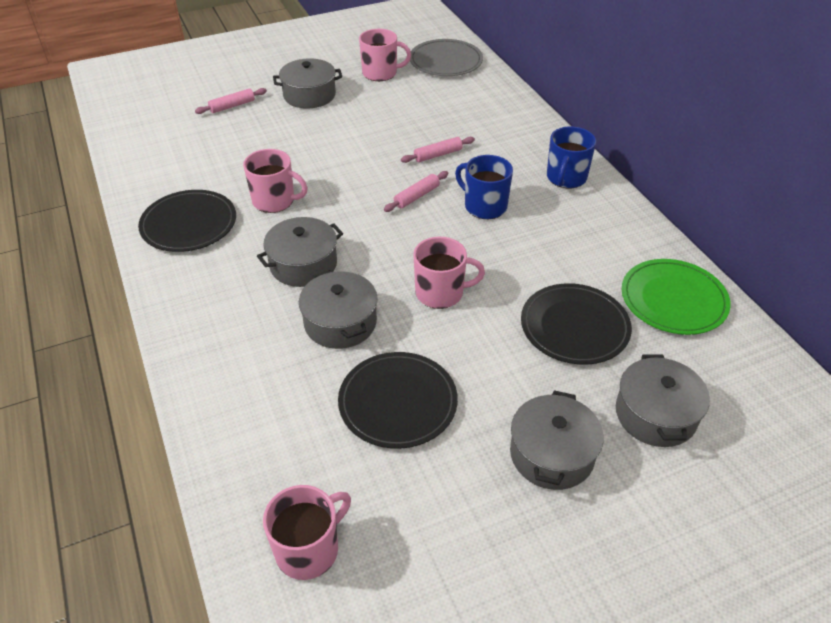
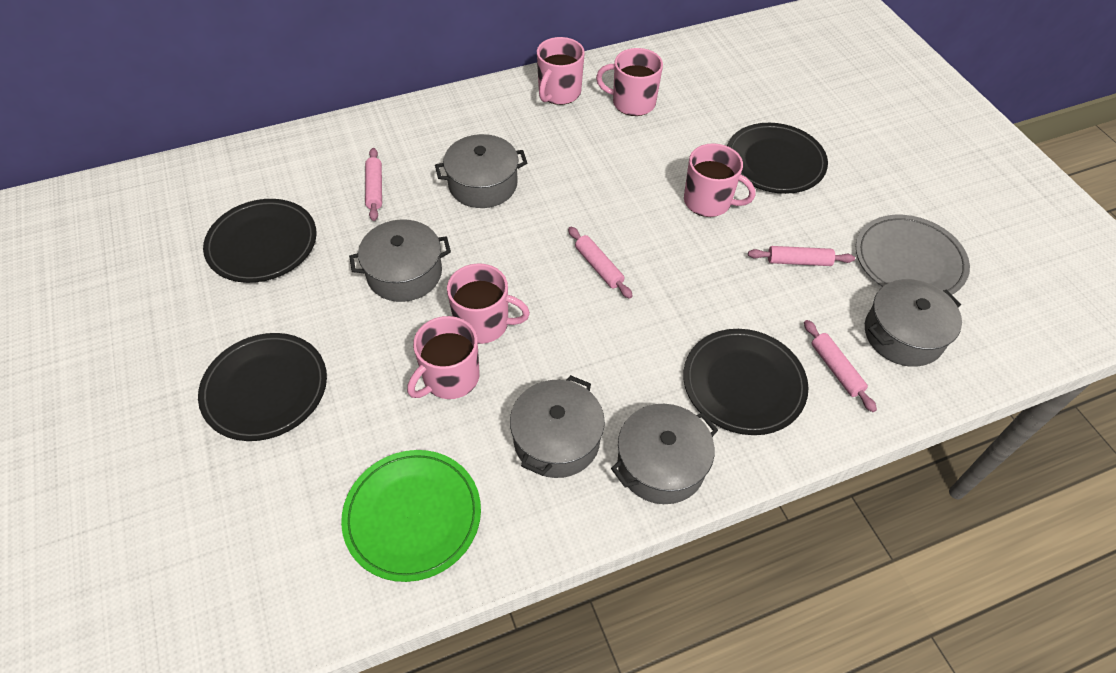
black plate: [138,190,236,252] [338,352,458,449] [521,283,632,365] = 3 -> [198,333,327,441] [203,199,317,283] [683,329,808,435] [727,123,828,194] = 4
blue mug: [455,155,513,219] [547,126,596,188] = 2 -> none = 0
pink mug: [243,149,308,213] [263,485,351,580] [359,29,411,81] [413,237,485,309] = 4 -> [407,316,479,399] [447,263,530,344] [537,37,585,105] [596,48,663,116] [684,143,755,217] = 5
pink rolling pin: [195,88,267,114] [384,171,449,212] [401,137,475,163] = 3 -> [365,148,382,221] [568,227,633,299] [748,246,855,266] [804,320,877,412] = 4

